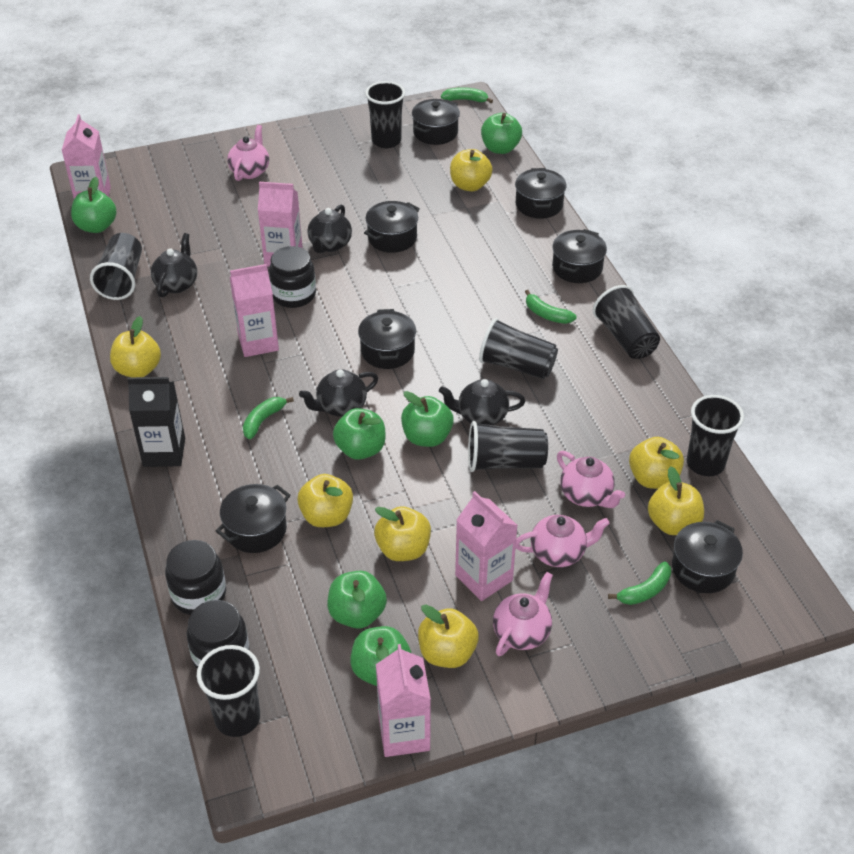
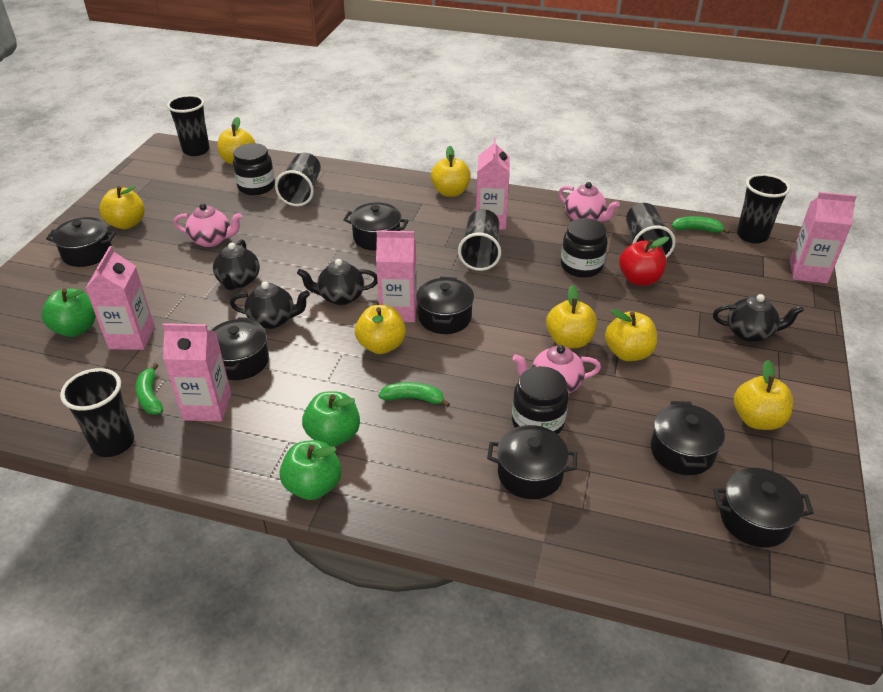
black carton: [127,377,185,467] = 1 -> none = 0
black cup: [90,233,142,300] [197,645,260,737] [365,81,405,148] [468,421,548,472] [479,318,558,379] [593,285,660,359] [687,395,744,476] = 7 -> [60,368,134,457] [167,95,210,156] [275,153,321,206] [458,209,501,271] [626,203,676,258] [737,174,790,244] = 6
green apple: [71,177,117,233] [327,571,387,629] [333,408,386,460] [350,626,411,686] [401,391,454,447] [481,113,522,154] = 6 -> [42,288,96,337] [279,440,342,500] [302,391,360,447] = 3
green banana: [243,397,294,439] [441,87,493,103] [525,290,577,324] [608,561,671,605] = 4 -> [135,363,163,415] [379,382,450,407] [672,216,730,234] = 3
pink teapot: [227,125,269,181] [493,572,553,656] [516,515,610,567] [557,451,625,508] = 4 -> [174,203,242,247] [512,345,601,394] [558,182,620,222] = 3
red apple: none = 0 -> [619,237,669,286] = 1

